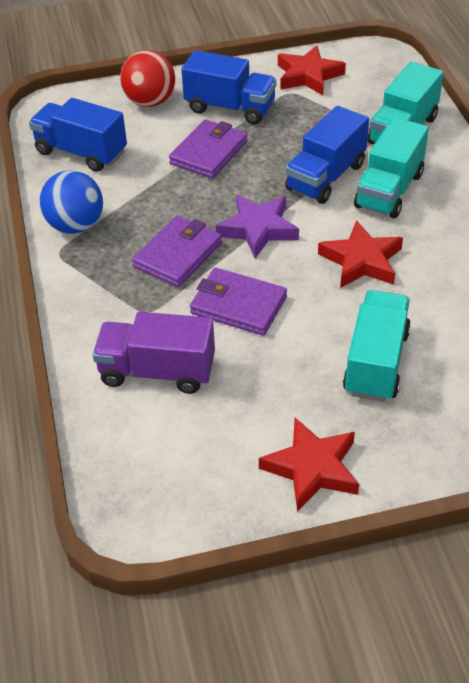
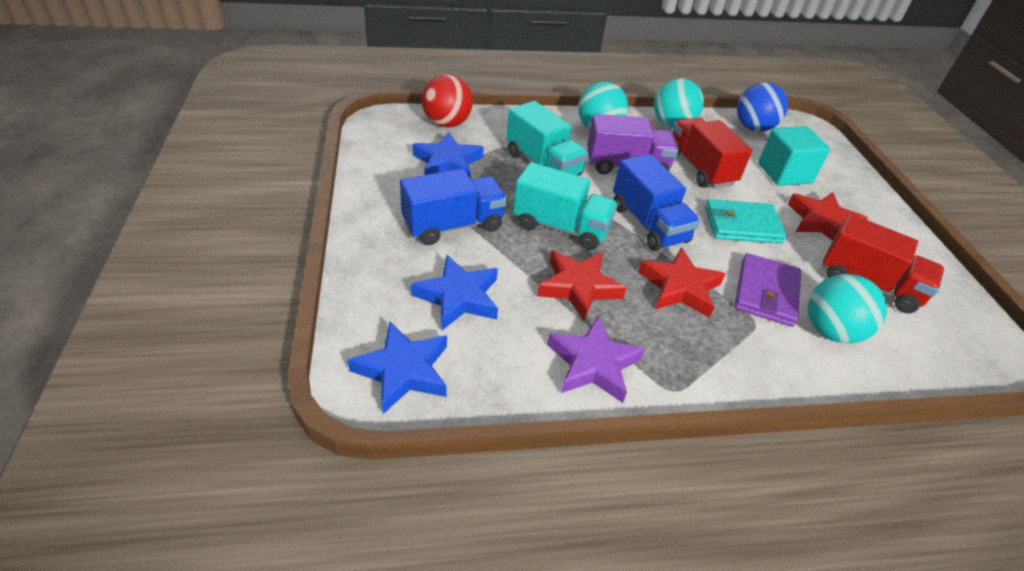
blue star: none = 0 -> [348,322,447,414] [411,255,498,330] [412,132,484,178] = 3
blue truck: [29,98,127,172] [181,50,276,124] [285,106,369,204] = 3 -> [400,169,507,245] [613,154,700,251] = 2
purple wallet: [132,216,222,287] [169,119,247,179] [190,268,287,336] = 3 -> [735,253,801,327] = 1
red truck: none = 0 -> [673,117,752,188] [822,214,944,313] = 2
turquoise ball: none = 0 -> [578,82,628,129] [654,78,704,128] [808,274,887,344] = 3
turquoise cube: none = 0 -> [758,126,830,186] = 1
turquoise truck: [343,290,411,402] [354,117,429,218] [368,62,443,144] = 3 -> [506,101,588,176] [513,162,618,250] = 2
turquoise wallet: none = 0 -> [705,199,787,244] = 1

